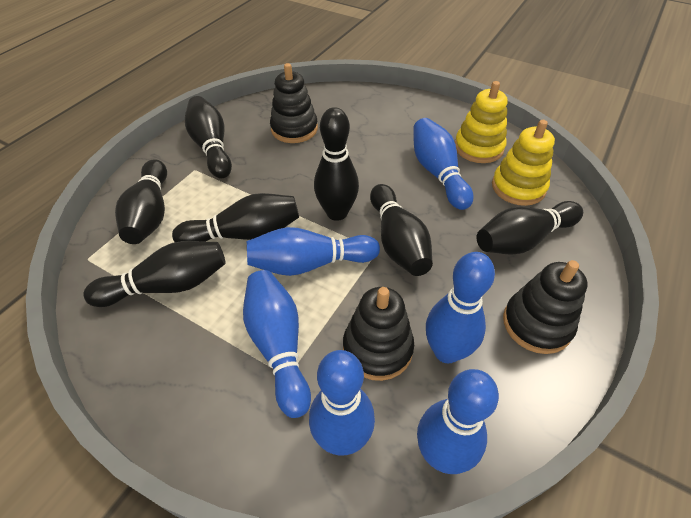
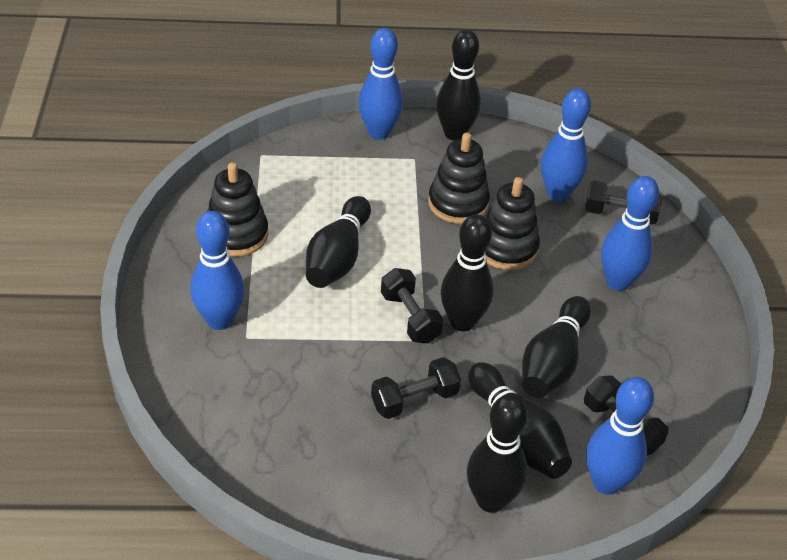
black bowling pin: [83,241,226,307] [115,159,167,244] [172,193,299,242] [185,96,232,178] [314,107,359,221] [370,184,433,276] [477,201,583,255] = 7 -> [306,196,371,288] [436,29,481,141] [441,214,493,331] [467,394,528,513] [468,362,572,479] [522,296,591,398] = 6
black dumbbell: none = 0 -> [371,357,461,419] [381,268,443,343] [584,375,669,455] [585,180,662,225] = 4
blue bowling pin: [243,270,311,418] [247,227,380,276] [309,350,375,456] [413,118,473,210] [417,369,499,474] [426,252,495,363] = 6 -> [191,211,245,330] [358,28,403,140] [541,88,591,201] [586,377,654,495] [601,176,659,291] = 5
yellow stacking toy: [455,81,508,163] [492,120,555,206] = 2 -> none = 0

